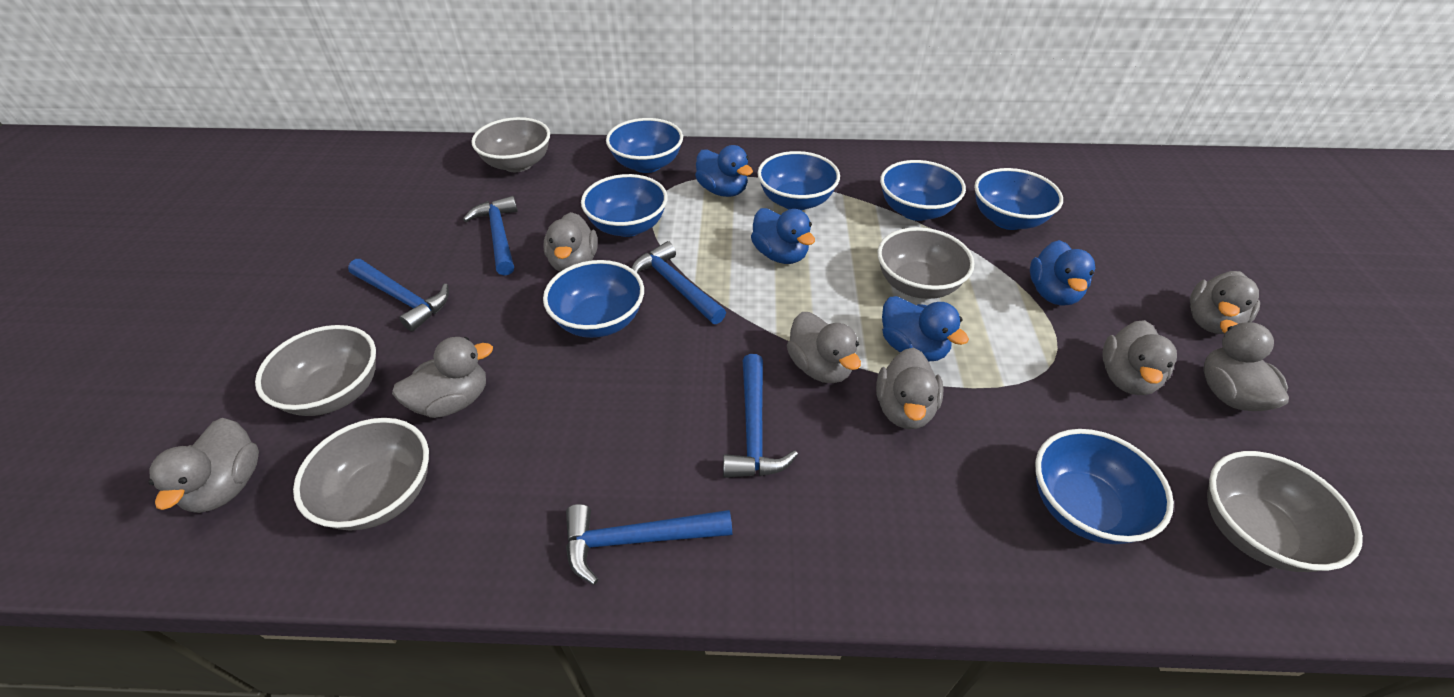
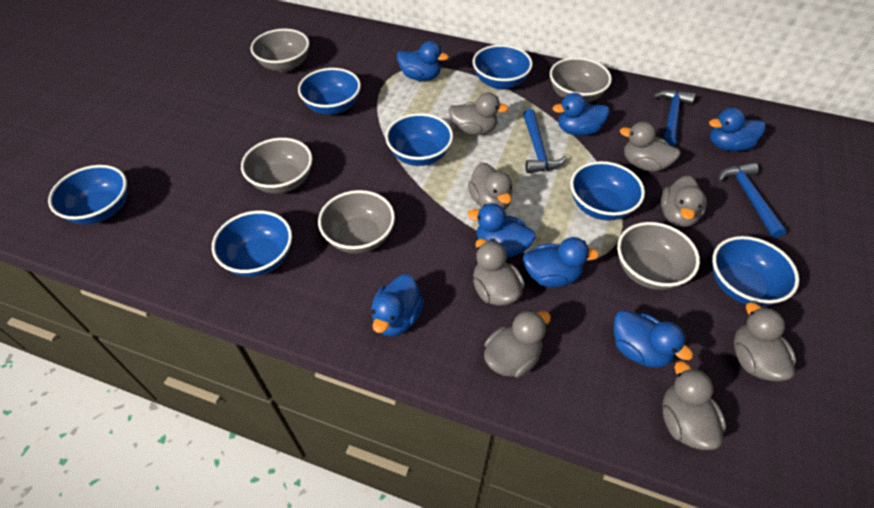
blue duck: [695,145,753,197] [751,208,815,264] [882,296,969,361] [1030,240,1095,306] = 4 -> [372,274,424,336] [397,41,449,81] [468,203,536,257] [523,237,599,287] [553,93,609,136] [614,309,693,368] [709,108,765,151] = 7
blue hammer: [348,259,449,332] [463,196,518,276] [566,504,732,585] [631,241,726,324] [723,354,798,478] = 5 -> [523,109,567,173] [653,90,695,146] [718,163,787,238] = 3

